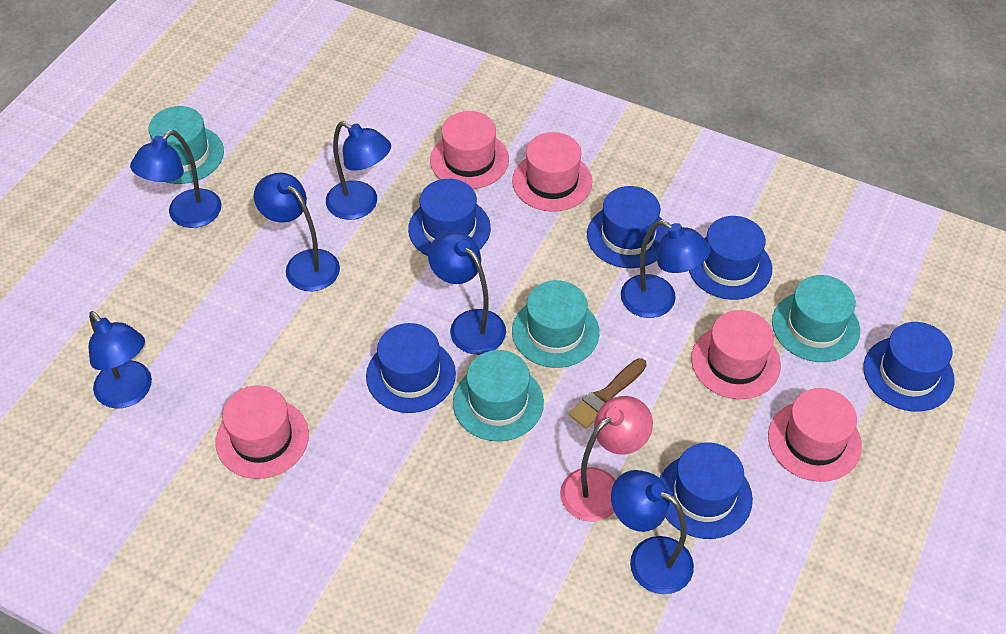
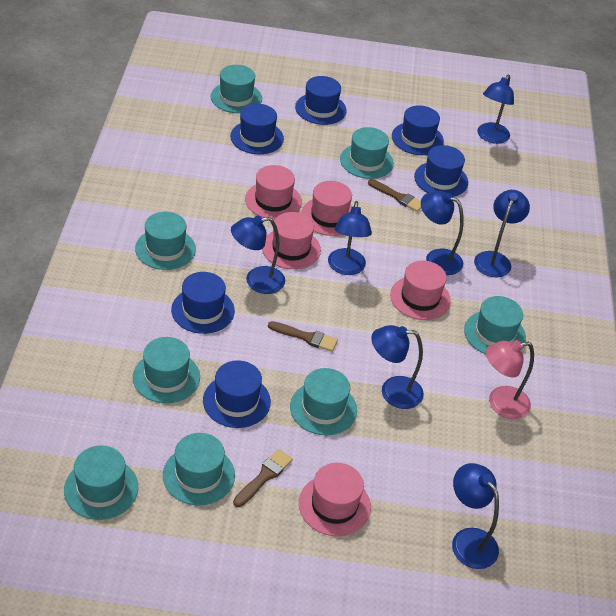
brown brush: [569,358,647,429] = 1 -> [233,449,293,507] [268,321,338,352] [368,179,421,212] = 3
turquoise hat: [148,106,224,184] [453,350,544,441] [512,280,599,368] [772,275,860,362] = 4 -> [64,445,138,520] [133,337,200,403] [135,212,196,270] [163,433,235,505] [211,65,262,113] [290,368,357,435] [340,127,394,179] [464,296,526,354] = 8

